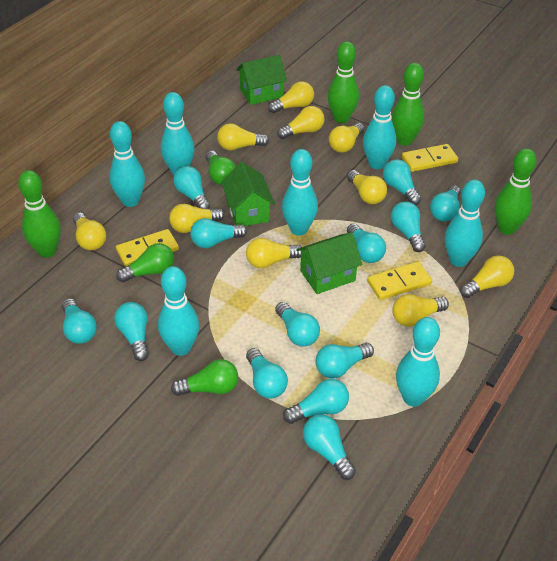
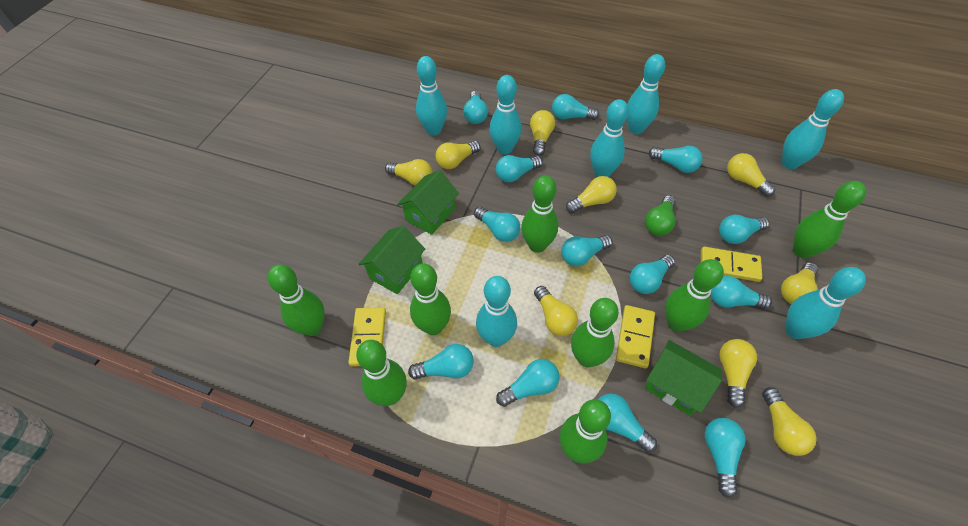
green bowling pin: [18,170,61,258] [328,41,359,123] [392,63,424,146] [495,148,536,235] = 4 -> [268,264,325,336] [356,340,406,406] [410,263,451,335] [521,175,558,253] [559,399,611,463] [571,298,619,367] [665,259,724,332] [793,181,866,258] = 8
green light bulb: [116,243,174,282] [171,359,238,396] [206,151,236,185] = 3 -> [645,195,676,236] = 1
yellow light bulb: [73,212,106,250] [169,204,225,233] [217,123,269,150] [246,238,302,268] [268,81,314,113] [277,106,324,139] [329,123,364,153] [347,170,387,204] [392,294,449,327] [460,255,514,298] = 10 -> [385,159,432,186] [435,141,481,169] [530,110,555,156] [534,286,578,336] [566,176,617,213] [719,339,757,408] [727,153,775,197] [762,387,817,456] [781,262,818,304] = 9

